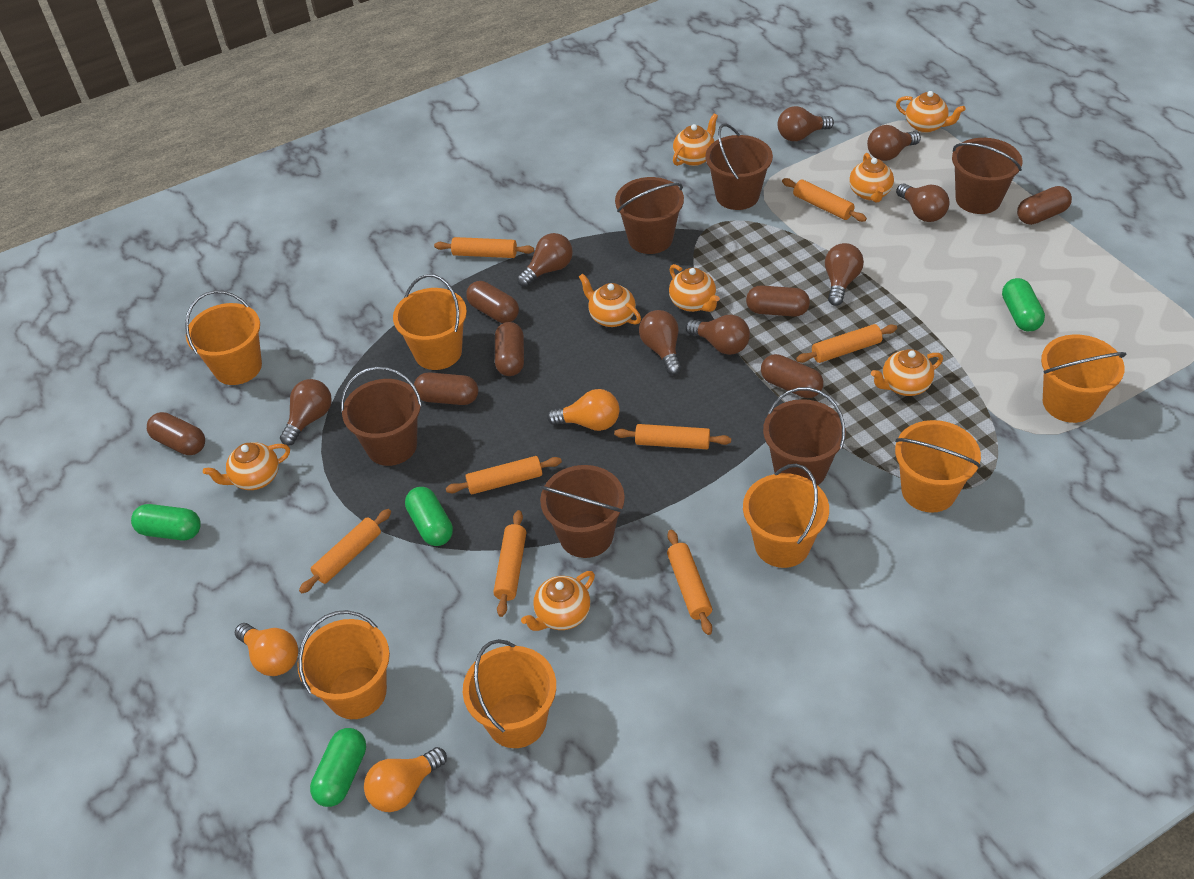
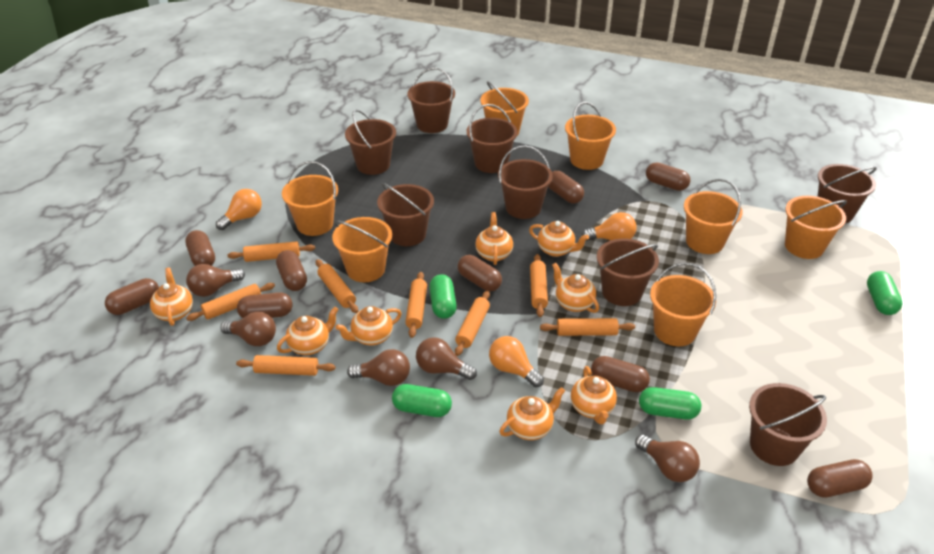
brown bucket: [341,366,422,466] [540,465,625,558] [615,177,684,254] [705,124,773,210] [763,387,846,485] [952,138,1022,214] = 6 -> [345,110,396,175] [377,183,434,246] [407,68,455,133] [467,104,518,173] [498,145,553,219] [597,238,659,306] [749,383,827,466] [818,164,877,224] = 8
brown capsule: [147,412,205,455] [414,372,478,405] [466,281,519,323] [495,322,524,376] [746,285,810,317] [761,354,823,398] [1017,186,1072,225] = 7 -> [105,278,159,315] [185,230,215,266] [237,292,292,318] [276,250,307,291] [458,255,502,291] [548,171,584,203] [591,356,650,392] [646,162,690,191] [807,459,873,498] = 9
brown light bulb: [280,379,332,446] [517,233,573,287] [639,310,681,375] [685,315,750,355] [778,106,834,141] [825,243,864,306] [867,125,921,161] [896,183,950,222] = 8 -> [186,264,245,297] [220,312,276,346] [347,349,410,386] [416,337,477,380] [635,435,700,482] = 5

